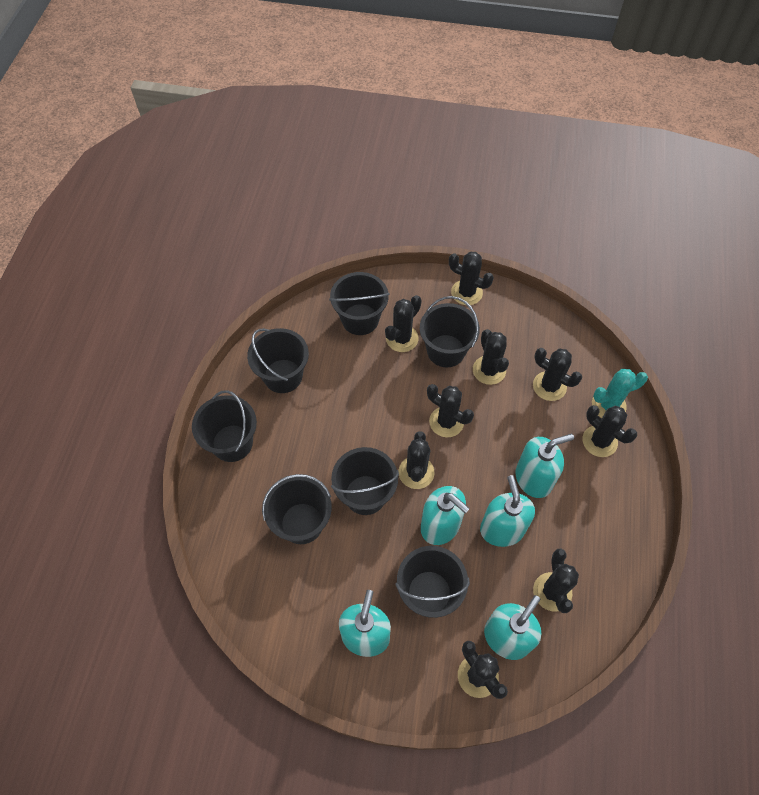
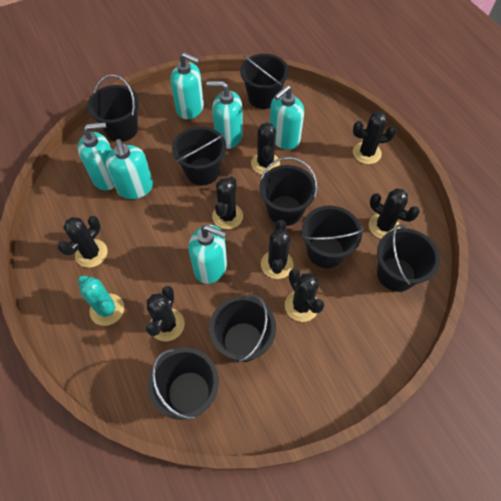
black bucket: [192,390,257,462] [247,328,309,393] [262,474,332,544] [329,272,389,335] [331,447,399,515] [395,546,470,618] [420,296,480,367] = 7 -> [87,74,139,142] [148,348,219,420] [172,126,226,185] [209,294,276,362] [240,54,289,109] [259,157,318,226] [301,206,364,268] [377,224,440,292] = 8
black cactus: [385,295,422,352] [398,431,435,489] [427,384,474,437] [449,252,494,305] [458,641,508,699] [473,329,509,385] [533,348,582,401] [533,549,579,613] [583,405,637,457] = 9 -> [57,216,107,268] [146,286,185,341] [212,177,243,229] [251,122,280,175] [261,220,294,279] [285,269,324,322] [353,111,397,164] [369,188,420,239] = 8
turquoise soap dispenser: [339,590,391,657] [421,486,470,545] [480,475,535,547] [484,595,541,660] [516,434,574,498] = 5 -> [78,122,115,190] [105,139,153,199] [171,52,204,119] [188,225,227,284] [207,81,243,149] [270,85,304,150] = 6

